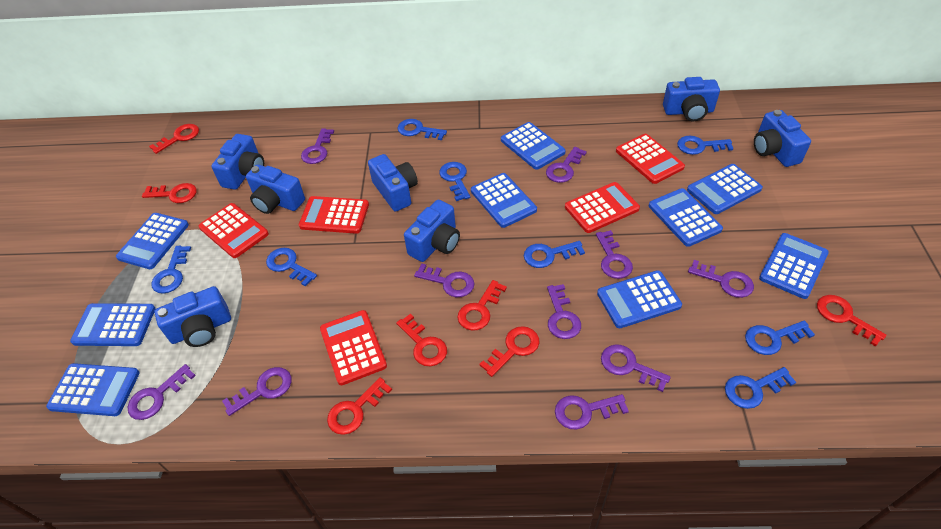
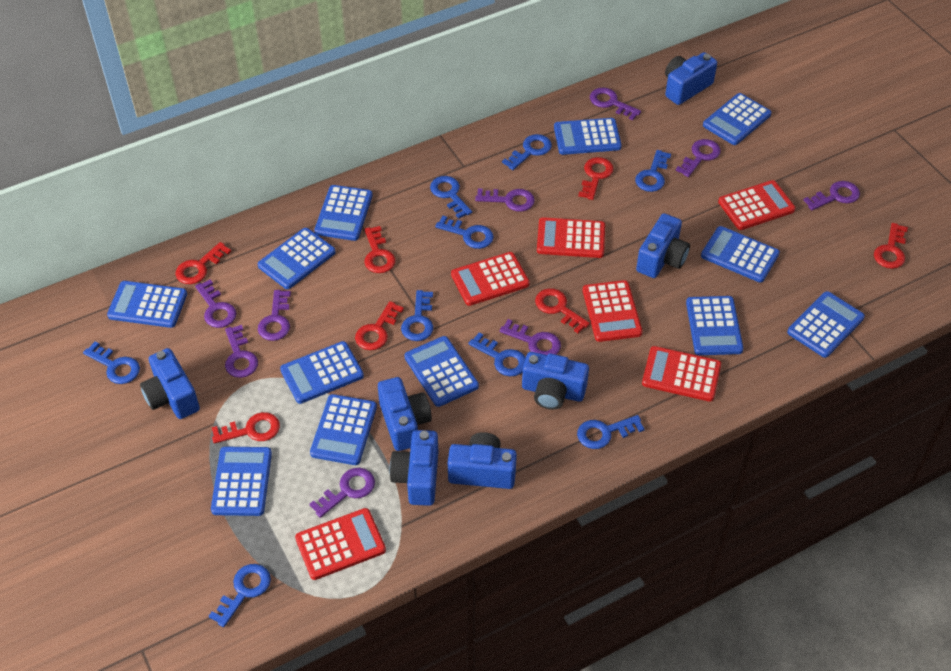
blue calculator: [46,363,139,416] [70,303,156,346] [116,213,189,269] [471,173,537,228] [501,122,566,170] [597,270,682,328] [649,188,723,247] [687,164,763,214] [759,233,829,299] = 9 -> [107,281,187,328] [211,447,272,516] [258,228,336,289] [280,341,364,404] [310,394,377,465] [314,185,373,241] [404,336,479,407] [554,118,622,155] [686,296,743,355] [701,226,780,283] [703,93,771,145] [787,291,865,358] = 12
blue key: [151,246,191,294] [266,248,317,287] [397,119,447,140] [440,162,470,201] [524,241,585,268] [677,136,734,155] [725,367,796,409] [745,321,815,355] = 8 -> [83,341,140,384] [209,564,271,627] [401,290,433,341] [430,176,472,219] [435,216,494,249] [468,333,526,376] [502,134,552,170] [577,415,645,449] [635,150,671,192] = 9
purple key: [128,364,196,420] [222,367,292,416] [301,128,334,164] [414,264,475,297] [546,147,587,183] [547,284,581,339] [555,394,629,430] [596,230,633,279] [601,344,671,392] [688,260,754,298] = 10 -> [195,279,237,328] [225,325,258,378] [258,290,291,341] [309,468,375,518] [475,188,535,212] [500,319,561,355] [590,88,641,120] [676,139,721,177] [803,181,860,210] = 9
red calculator: [198,203,269,258] [299,196,369,234] [320,310,387,385] [565,182,640,233] [616,134,685,184] = 5 -> [295,508,386,580] [451,252,530,306] [537,217,605,258] [583,280,643,342] [642,346,721,402] [718,180,796,230] = 6

